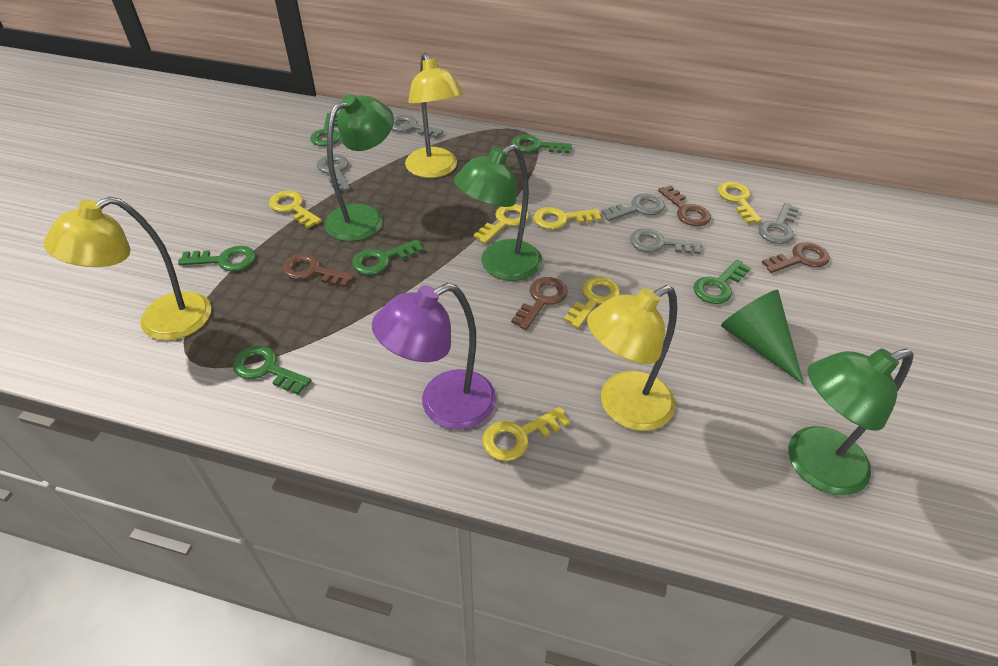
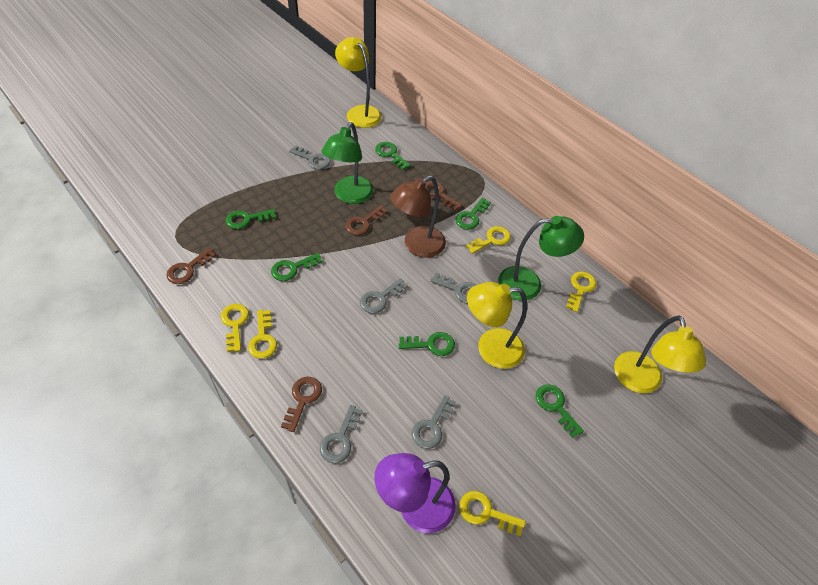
brown lamp: none = 0 -> [390,175,446,258] = 1
green cone: [721,290,804,385] = 1 -> none = 0
green lamp: [325,94,394,242] [454,144,542,281] [788,348,914,495] = 3 -> [322,122,373,204] [498,216,584,301] = 2
yellow key: [269,191,322,228] [473,204,529,244] [482,407,570,461] [534,207,602,230] [564,277,620,328] [718,182,762,223] = 6 -> [221,304,249,352] [248,310,277,359] [459,491,526,536] [466,226,511,254] [566,271,597,312] = 5

